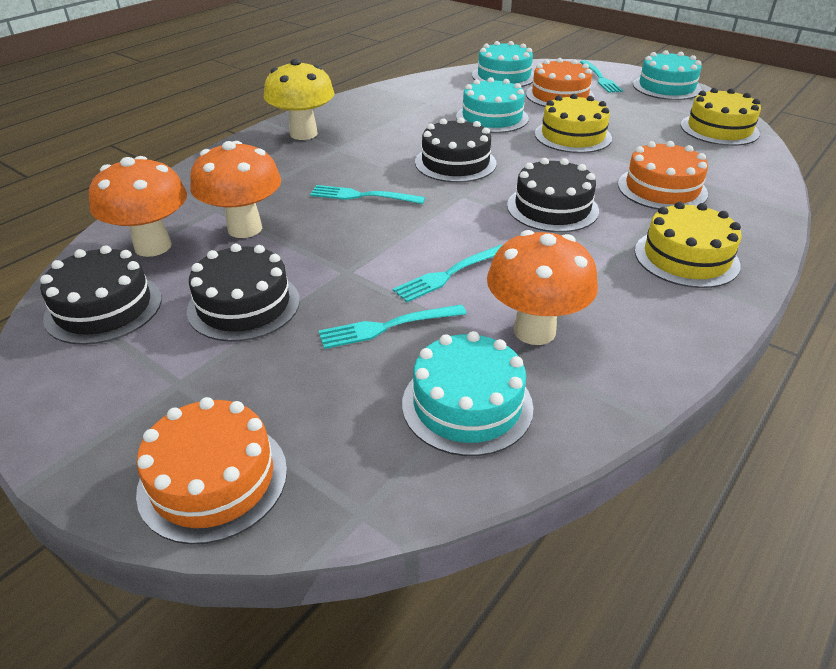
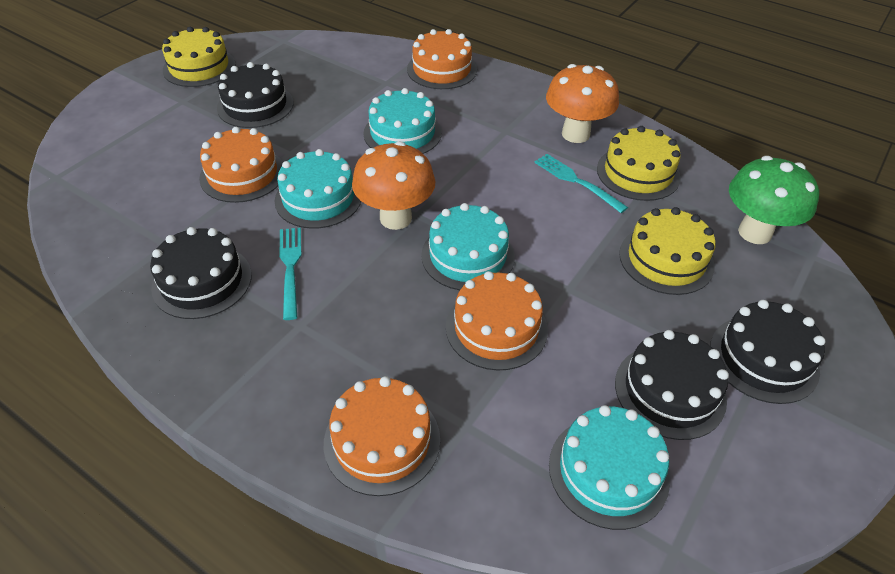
green mushroom: none = 0 -> [729,156,819,244] = 1
orange cake: [136,397,287,544] [526,58,595,107] [618,141,708,210] = 3 -> [199,127,283,203] [324,376,440,496] [407,29,477,89] [446,271,548,371] = 4
orange mushroom: [89,156,187,257] [190,141,281,238] [487,230,598,345] = 3 -> [352,141,435,230] [546,64,619,143] = 2
turquoise fork: [310,185,425,204] [319,304,467,349] [393,245,502,302] [580,60,623,93] = 4 -> [279,228,301,320] [535,154,628,213] = 2
yellow mushroom: [264,59,335,140] = 1 -> none = 0

